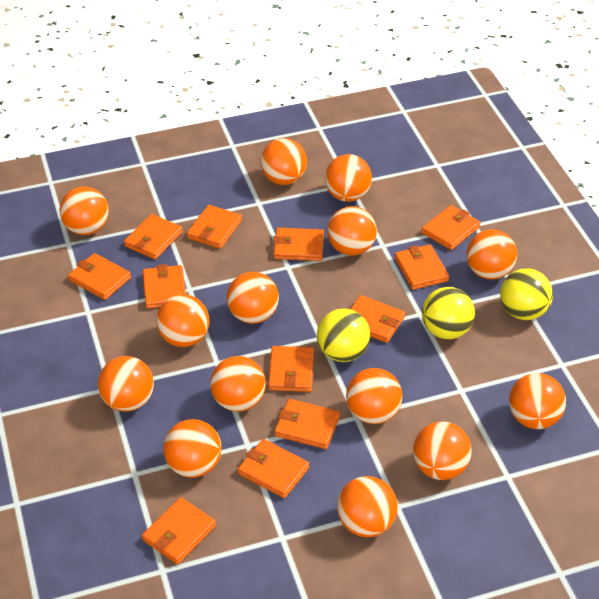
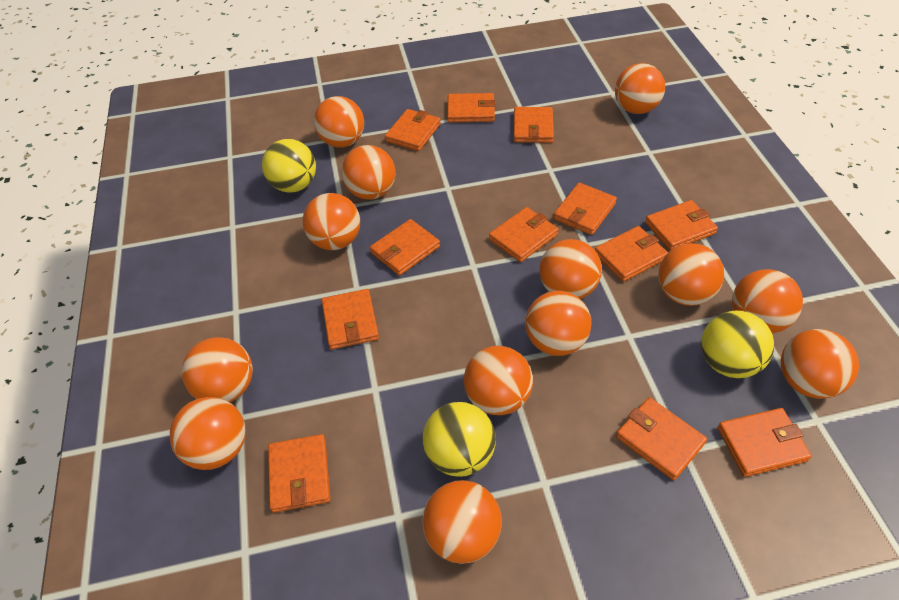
orange ball: [59,187,109,235] [98,356,154,412] [156,294,209,347] [163,419,222,478] [210,356,266,412] [227,272,279,324] [260,138,307,185] [325,154,372,202] [327,206,377,256] [337,476,398,537] [346,368,402,424] [413,422,472,480] [466,229,517,280] [509,373,566,429] = 14 -> [170,397,246,470] [182,337,253,402] [303,193,360,250] [314,96,364,148] [342,145,396,200] [422,480,502,564] [464,346,533,415] [525,291,591,356] [539,239,602,299] [615,63,665,114] [658,243,724,306] [732,269,803,333] [781,329,859,399] = 13

